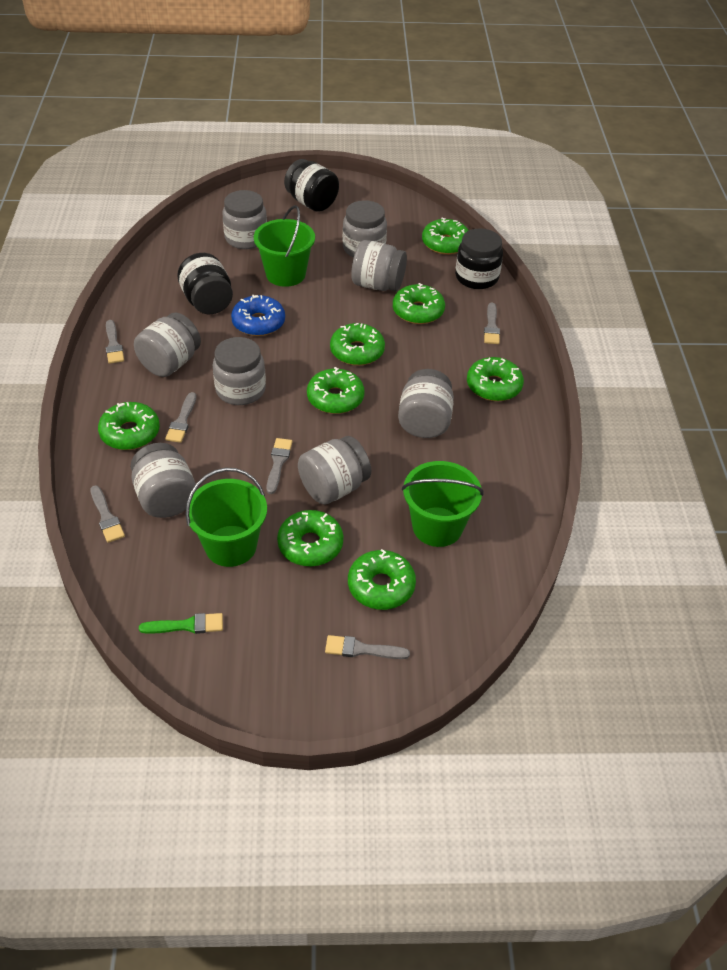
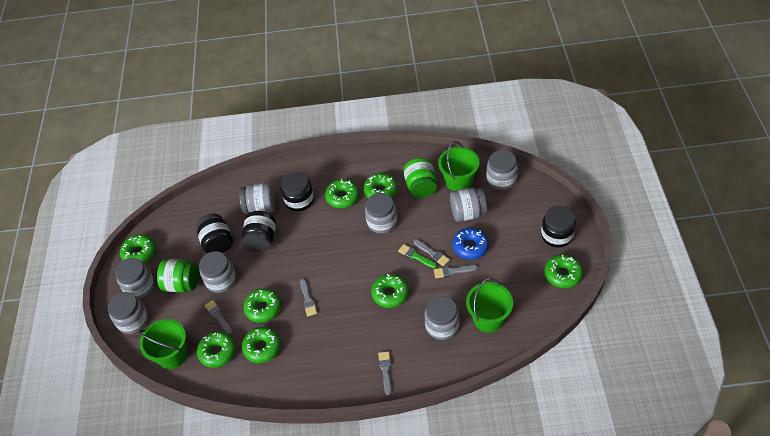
black jar: [177,253,233,314] [284,159,339,212] [455,228,503,289] = 3 -> [197,213,233,253] [242,211,276,252] [281,172,314,212] [541,206,576,248] = 4
green jar: none = 0 -> [157,259,199,292] [403,158,437,198] = 2
grey brush: [90,485,125,543] [106,320,124,364] [165,392,196,443] [266,438,293,494] [325,635,410,659] [484,303,500,344] = 6 -> [205,300,232,334] [300,279,317,316] [378,351,391,396] [414,239,450,266] [434,265,477,278] = 5

